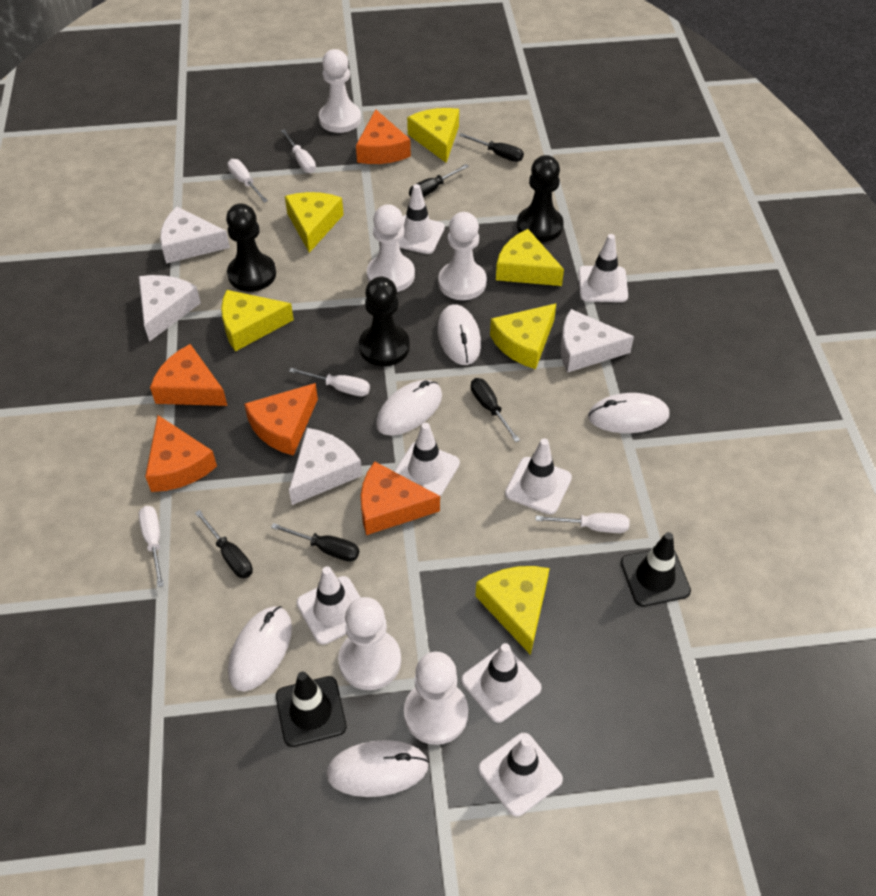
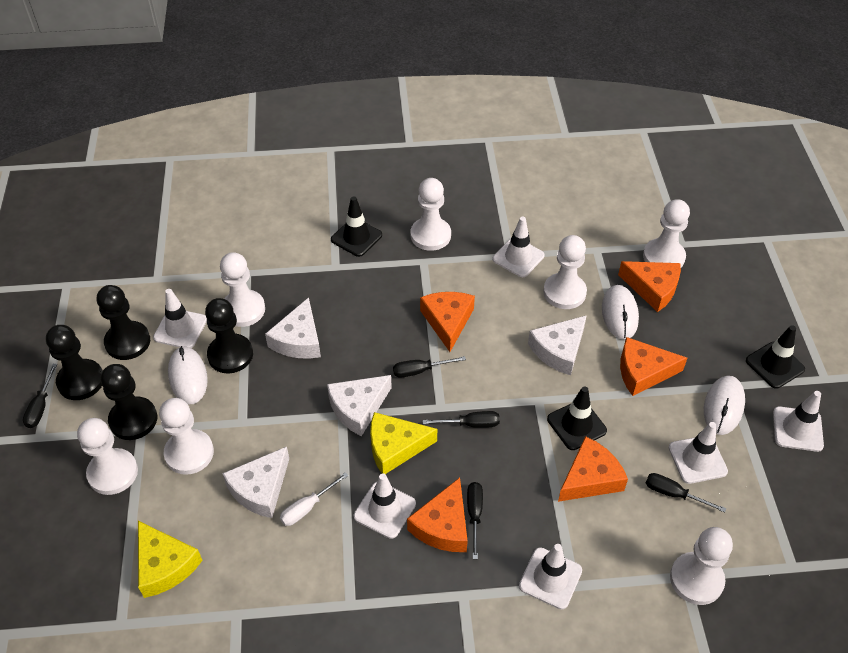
black pawn: [226,203,276,292] [359,277,410,366] [517,155,564,242] = 3 -> [46,325,103,400] [97,285,150,360] [101,364,157,440] [205,298,253,373] = 4
black traffic cone: [276,671,347,747] [621,532,691,607] = 2 -> [331,196,382,257] [547,386,607,450] [746,325,805,389] = 3
white mouse: [228,606,292,691] [326,740,429,797] [376,380,442,436] [438,304,481,365] [588,393,669,433] = 5 -> [168,346,208,404] [602,285,639,340] [704,376,745,435] = 3
white pawn: [319,49,361,133] [338,597,401,690] [367,204,415,292] [404,652,468,745] [438,212,487,300] = 5 -> [77,418,138,495] [159,398,214,475] [220,252,265,327] [411,178,451,251] [543,235,587,309] [643,199,690,268] [670,527,733,605] = 7
white screwdriver: [139,506,164,587] [227,159,268,203] [281,129,316,173] [289,368,370,396] [535,513,630,533] = 5 -> [280,472,349,526] = 1
white traffic cone: [297,566,361,645] [394,423,460,496] [398,184,445,254] [461,643,542,723] [478,733,563,817] [505,438,572,514] [578,234,628,302] = 7 -> [153,289,207,348] [354,473,416,539] [492,217,545,277] [519,544,582,609] [669,422,728,484] [773,391,824,452] = 6
yellow cheese: [221,290,294,352] [285,192,344,253] [407,108,459,163] [476,566,550,655] [490,303,556,369] [496,229,564,286] = 6 -> [138,521,203,598] [370,412,437,474] = 2

